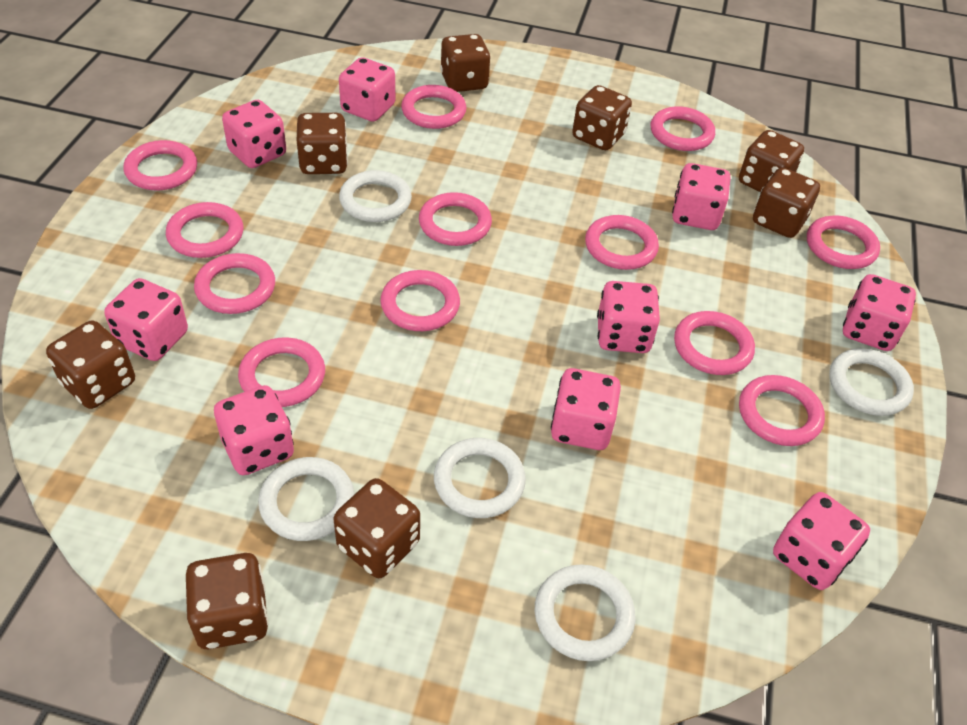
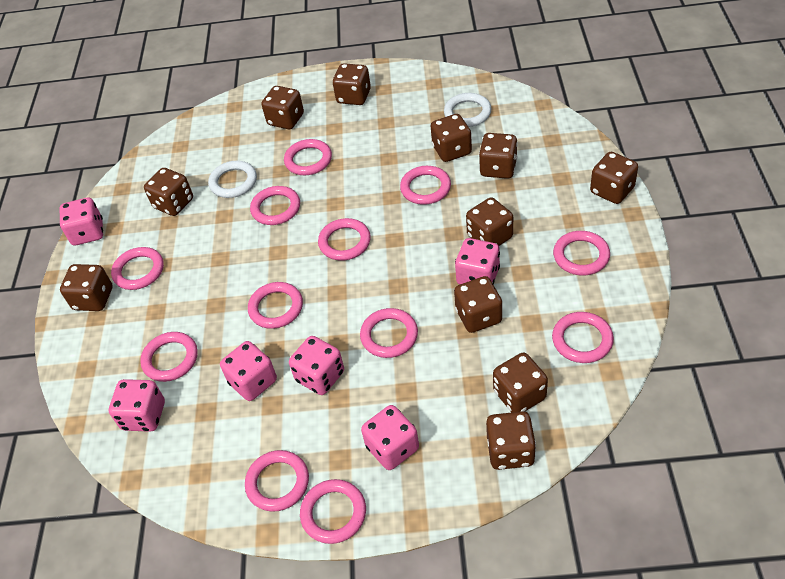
brown dice: [46,320,135,409] [186,553,269,649] [297,113,348,174] [334,478,420,578] [440,34,491,92] [572,85,632,150] [739,130,804,192] [753,167,820,238] = 8 -> [60,264,112,311] [144,168,193,216] [261,86,304,129] [333,63,371,105] [431,114,472,162] [454,276,502,333] [466,198,513,246] [479,133,518,179] [486,411,536,470] [493,353,548,413] [590,152,638,204] = 11
pink dice: [104,278,188,361] [214,385,294,475] [222,100,286,168] [339,57,395,122] [551,368,621,450] [597,281,660,353] [672,163,730,230] [773,492,870,590] [843,274,916,351] = 9 -> [60,197,103,246] [109,379,165,432] [220,341,277,401] [289,336,344,395] [361,405,419,470] [455,238,500,284] = 6
white ring: [258,457,355,541] [339,170,412,222] [434,438,526,518] [535,565,636,661] [829,348,914,416] = 5 -> [208,161,257,198] [444,93,492,127] = 2

